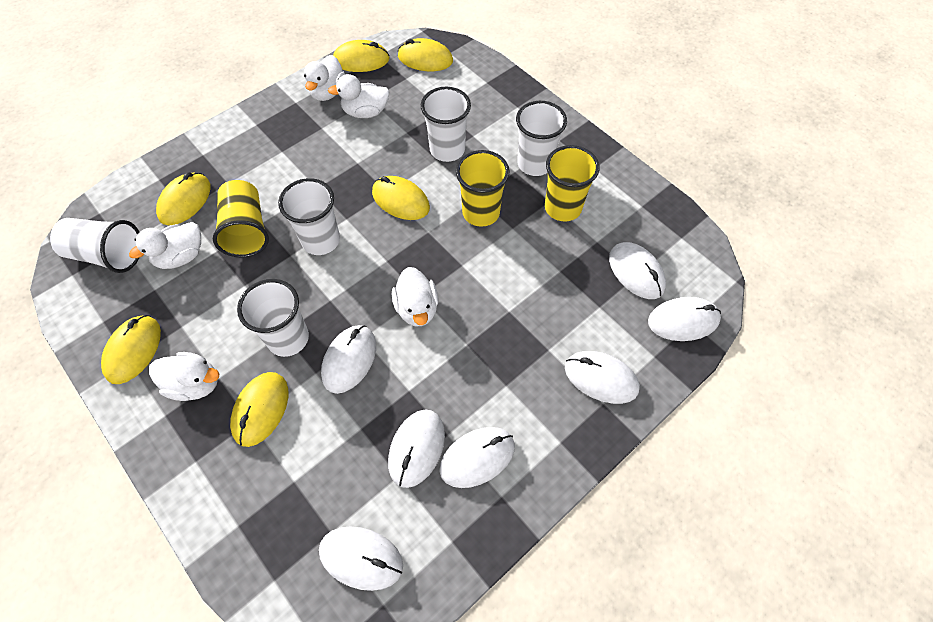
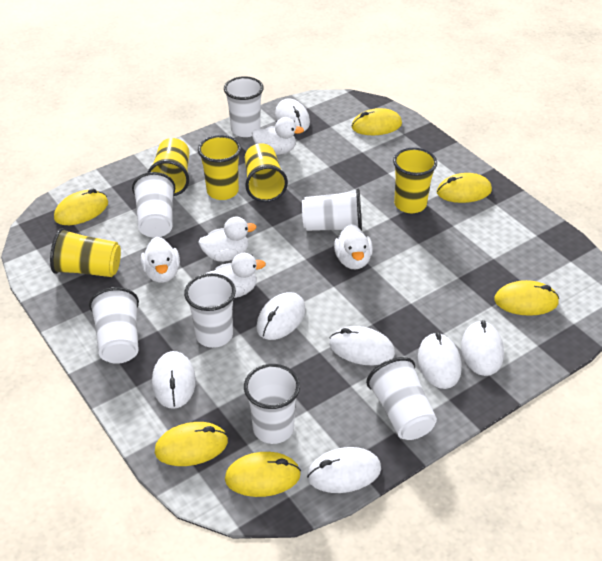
white cup: [50,218,140,273] [237,279,309,357] [278,178,340,255] [421,87,471,162] [516,101,567,176] = 5 -> [89,287,139,364] [132,172,175,238] [184,273,236,348] [224,76,264,137] [244,364,300,444] [302,189,362,231] [366,357,437,440] = 7
yellow cup: [213,180,269,257] [456,150,510,227] [545,145,600,222] = 3 -> [50,228,121,277] [147,138,189,196] [198,135,241,200] [245,143,288,202] [393,148,437,213] = 5

